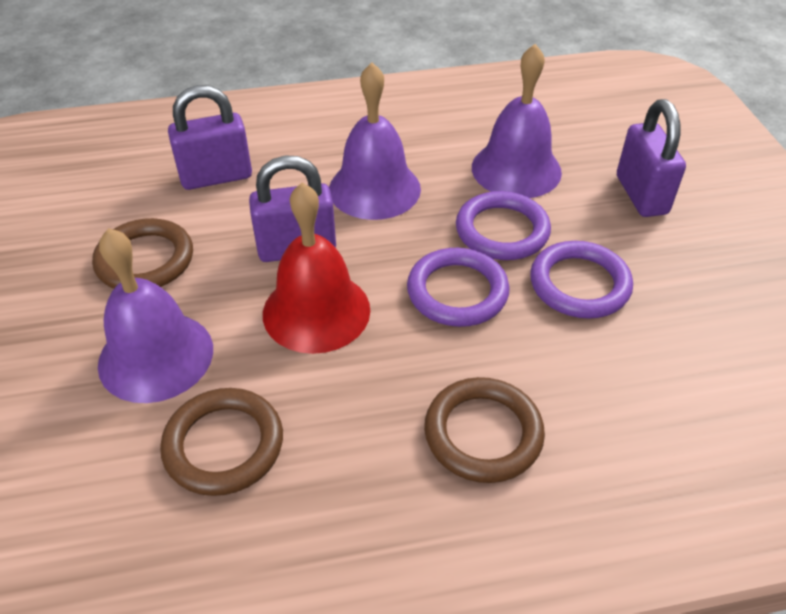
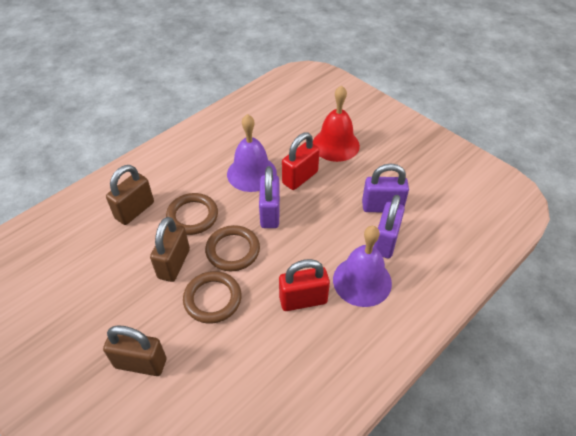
brown padlock: none = 0 -> [103,325,166,376] [106,165,154,225] [150,217,190,282] = 3
purple bell: [98,228,213,403] [329,62,421,220] [472,44,562,198] = 3 -> [227,114,277,192] [333,226,392,307] = 2
purple ring: [407,248,509,327] [456,191,551,260] [530,241,633,319] = 3 -> none = 0
red padlock: none = 0 -> [279,259,330,311] [282,132,320,190] = 2

